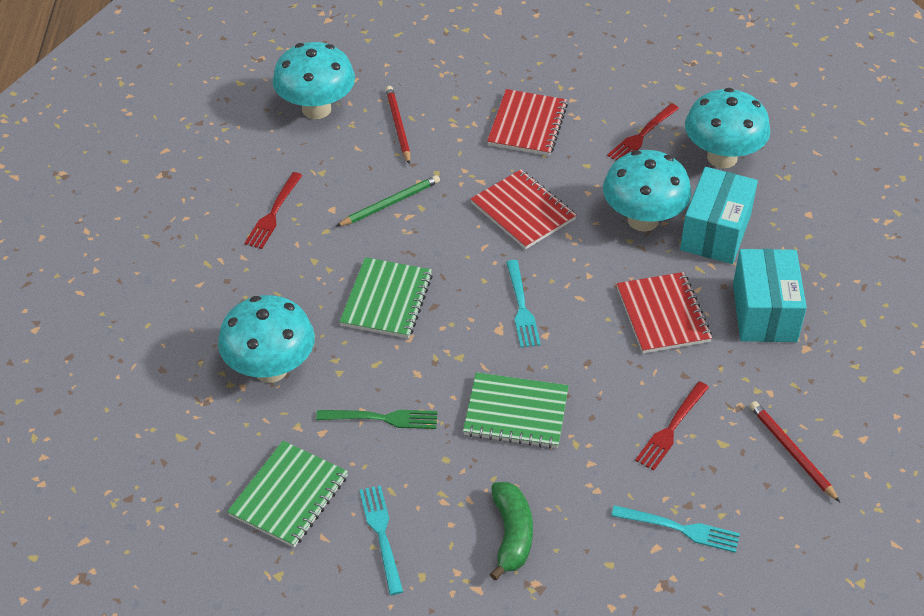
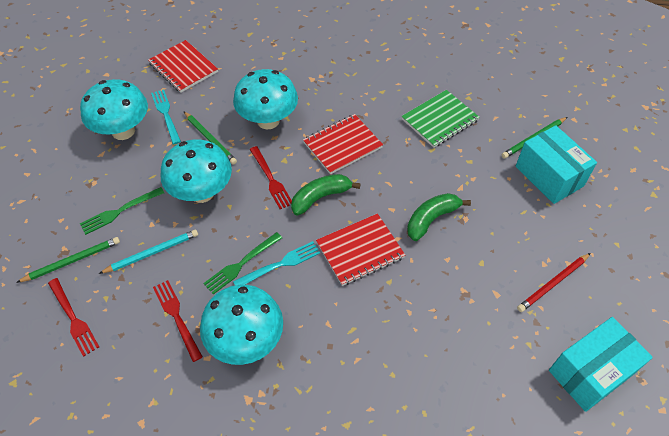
green banana: [490,482,533,581] = 1 -> [291,174,361,215] [407,193,471,241] = 2
green fork: [316,410,438,429] = 1 -> [80,187,164,235] [203,232,282,294] = 2
green notebook: [227,441,348,548] [339,257,433,338] [463,372,569,449] = 3 -> [402,90,480,148] = 1
green pencil: [336,175,440,227] = 1 -> [16,237,120,283] [184,112,237,165] [502,117,567,158] = 3
red pencil: [386,86,411,165] [750,401,840,502] = 2 -> [517,253,591,312] = 1
turquoise fork: [359,485,403,595] [506,260,541,348] [611,505,740,553] = 3 -> [151,89,181,144] [233,241,320,285] = 2
turquoise pencil: none = 0 -> [99,229,198,274] = 1

